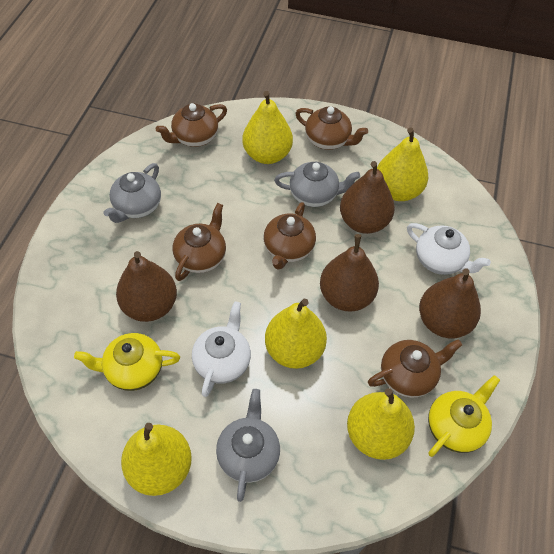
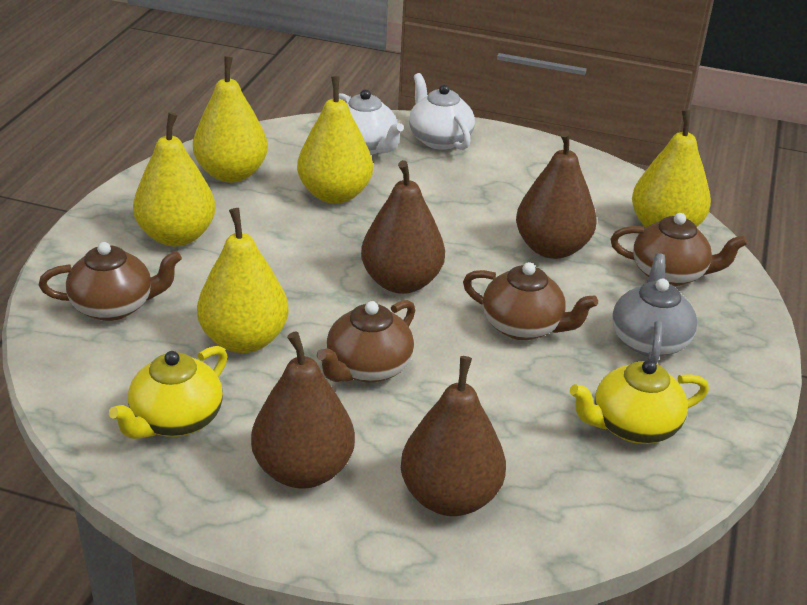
brown teapot: [156,103,227,147] [173,203,226,281] [264,202,316,270] [295,106,368,150] [368,339,462,398] = 5 -> [39,242,182,321] [317,300,415,383] [463,262,598,340] [611,213,747,286] = 4
grey teapot: [103,163,161,223] [216,389,280,502] [274,162,360,207] = 3 -> [612,253,697,364] = 1

